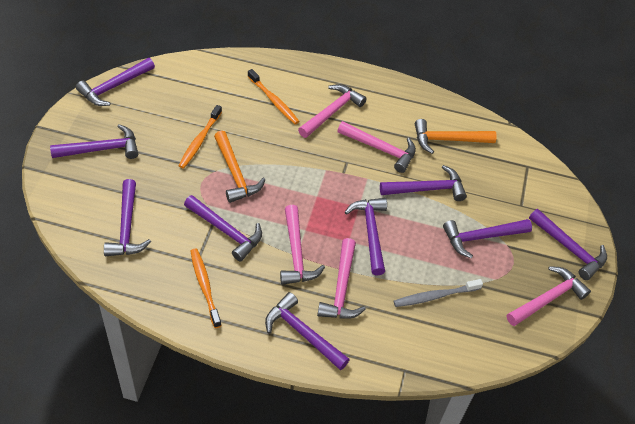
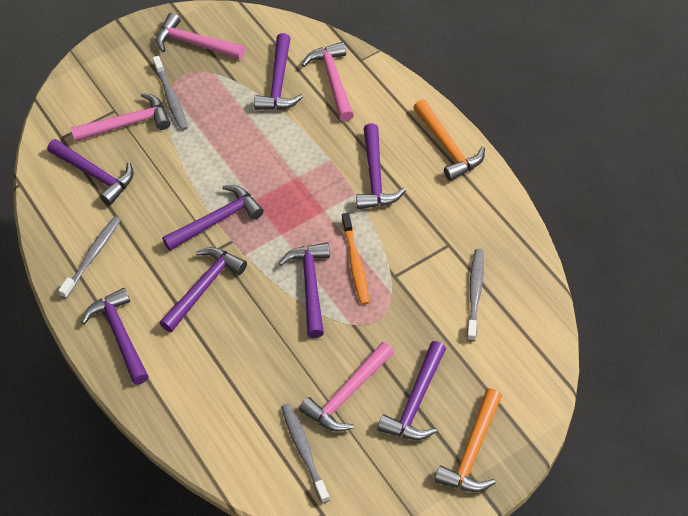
grey toothbrush: [394,279,483,307] = 1 -> [58,216,121,299] [152,56,188,131] [281,403,330,504] [467,249,484,342] = 4
orange toothbrush: [178,105,222,169] [190,248,221,328] [248,69,299,124] = 3 -> [342,213,369,305] = 1
pink hammer: [280,205,325,285] [298,84,367,138] [317,238,366,319] [338,121,416,173] [507,266,591,326] = 5 -> [71,93,170,142] [156,13,245,60] [299,342,394,432] [302,42,354,121] = 4
purple hammer: [50,124,138,159] [76,58,155,106] [104,179,151,256] [184,195,262,261] [265,292,350,370] [345,198,387,275] [380,165,467,201] [443,219,532,258] [529,209,607,280] = 9 -> [47,139,133,205] [81,288,149,385] [160,247,247,332] [162,185,264,251] [254,33,303,110] [279,242,330,338] [356,123,406,209] [377,341,446,440] = 8

